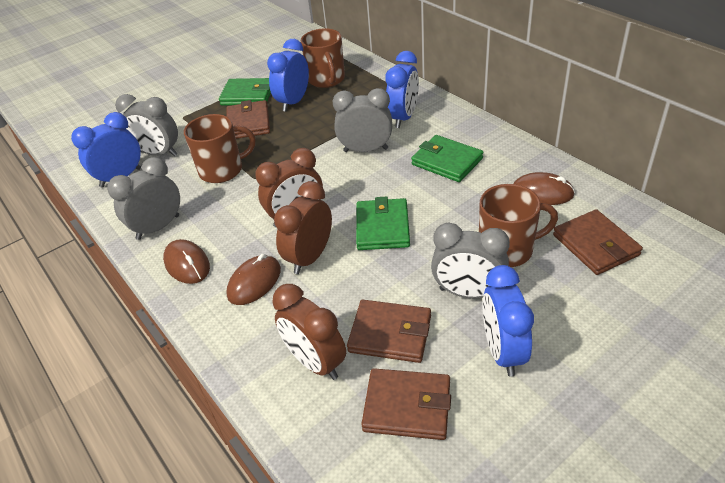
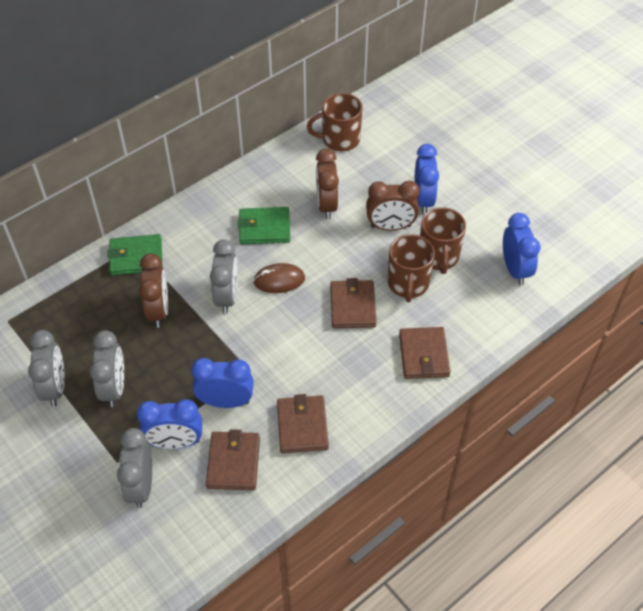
brown mouse: [163,239,210,284] [226,254,281,305] [513,172,575,205] = 3 -> [253,263,305,293] = 1
green wallet: [219,78,271,106] [356,196,410,250] [411,135,483,182] = 3 -> [107,234,162,276] [238,207,290,244] = 2

